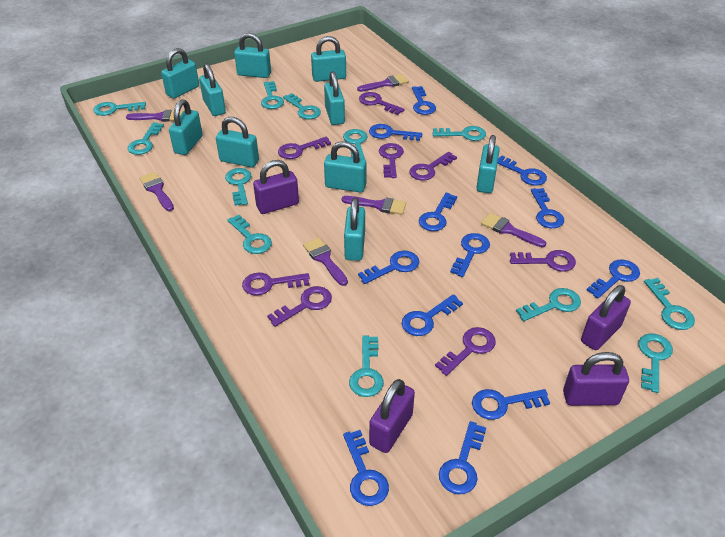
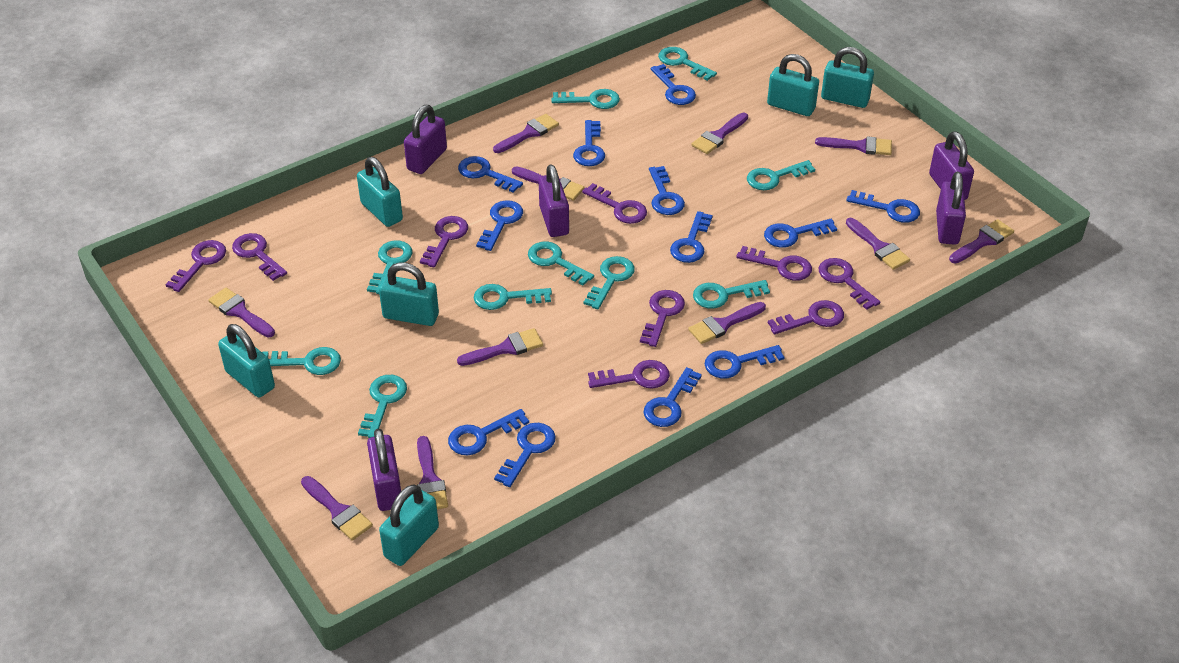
purple brush: [126,110,183,122] [139,172,174,211] [303,238,348,286] [341,196,406,215] [357,74,409,92] [481,213,546,247] = 6 -> [208,288,275,337] [301,476,373,541] [417,436,448,509] [457,328,543,366] [493,114,559,153] [512,166,584,201] [688,302,766,344] [691,113,748,154] [815,136,892,155] [846,218,910,270] [949,219,1014,264] = 11
purple key: [242,272,310,296] [267,286,332,327] [278,137,331,159] [359,92,405,115] [379,143,404,178] [409,152,457,181] [435,327,496,376] [510,250,576,272] = 8 -> [165,240,226,292] [232,233,287,281] [420,216,468,268] [582,183,647,224] [588,360,670,389] [640,290,685,347] [736,246,812,281] [768,300,844,334] [819,258,880,310] = 9
purple padlock: [253,160,299,214] [369,379,415,453] [563,352,629,406] [581,285,631,350] = 4 -> [367,429,401,511] [404,105,447,174] [539,164,569,237] [929,131,974,200] [936,172,966,245] = 5
turquoise key: [93,102,146,116] [128,122,164,155] [225,168,251,206] [227,215,272,254] [261,81,284,109] [283,93,321,119] [343,129,368,159] [349,336,384,397] [432,126,486,141] [516,288,581,321] [638,333,673,393] [644,278,695,330] = 12 -> [262,347,341,375] [358,375,407,438] [367,241,413,294] [474,284,552,310] [528,241,594,285] [551,89,620,109] [583,256,635,309] [658,47,717,81] [693,280,770,309] [747,160,815,190] = 10
turquoise padlock: [161,48,199,99] [169,99,203,155] [199,63,226,116] [216,117,259,168] [234,33,271,78] [311,36,346,82] [324,71,345,125] [324,141,367,193] [344,198,365,261] [477,135,500,193] = 10 -> [218,324,275,398] [357,157,403,227] [379,263,439,326] [379,484,439,566] [767,54,819,116] [821,47,874,108] = 6

